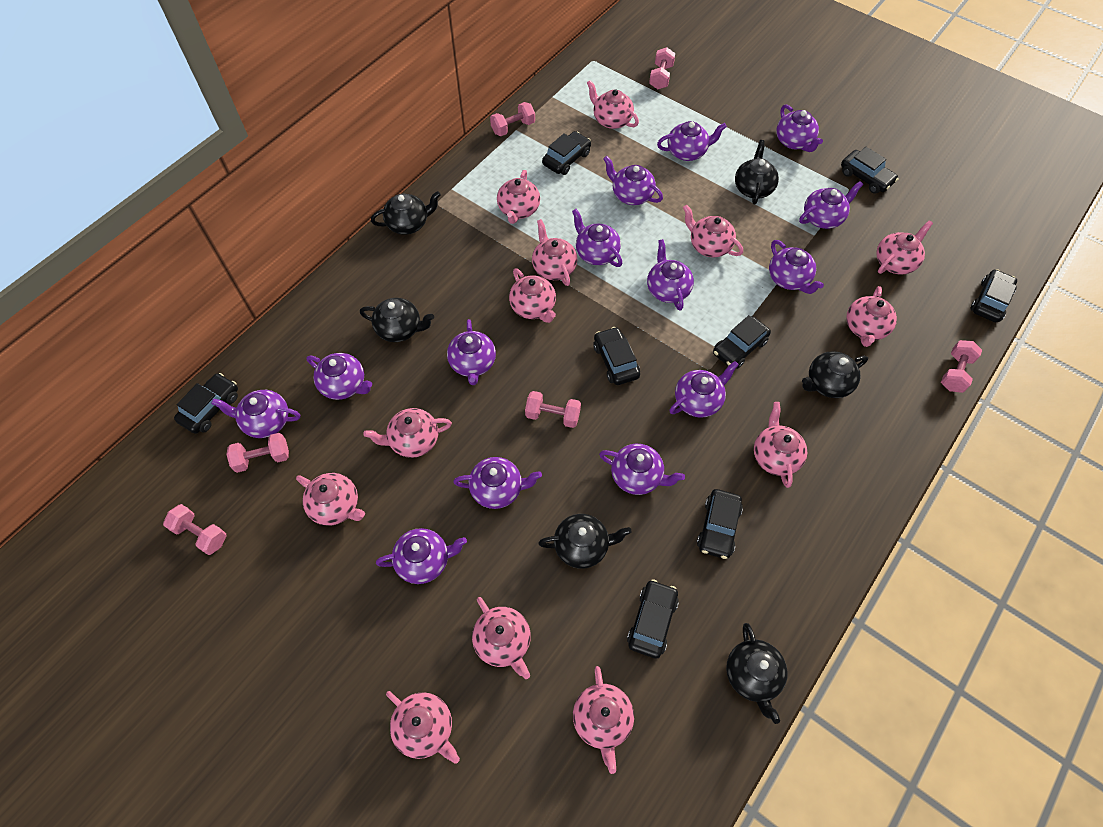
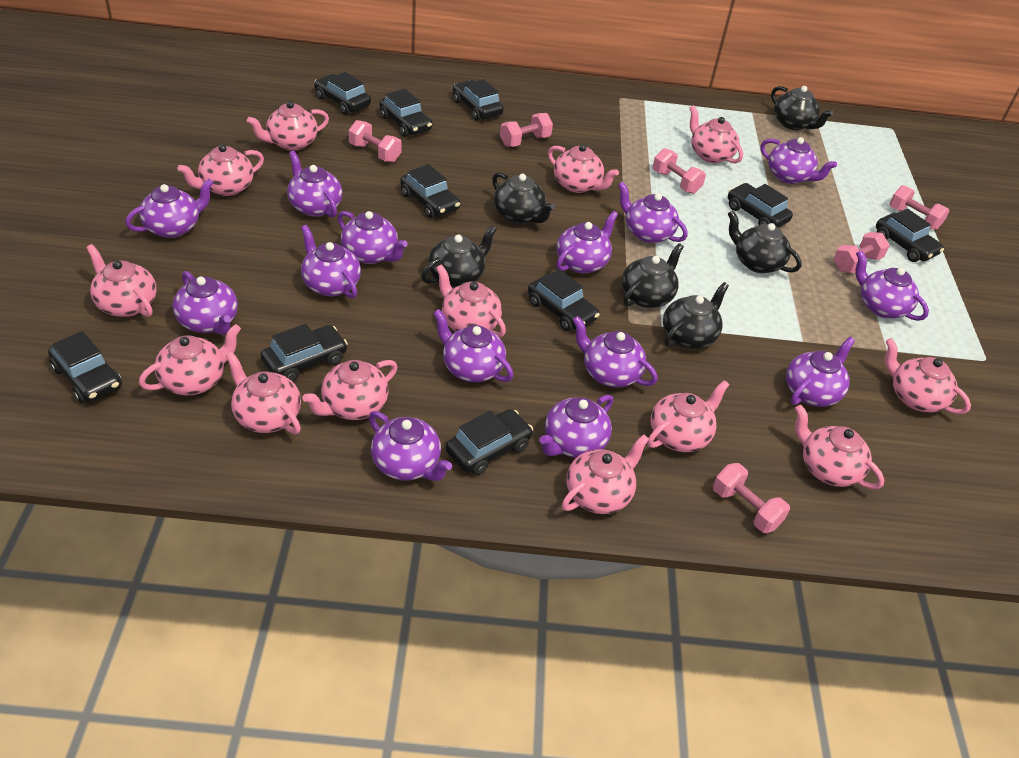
black car: [174,373,238,434] [542,131,591,175] [593,327,640,385] [627,579,679,659] [697,489,743,559] [713,315,771,369] [841,147,899,194] [970,269,1017,322] = 8 -> [48,331,122,403] [261,324,348,382] [314,72,371,115] [379,89,432,137] [400,164,460,218] [446,409,533,475] [453,79,504,121] [528,269,600,331] [728,183,793,228] [876,209,944,262] = 10

